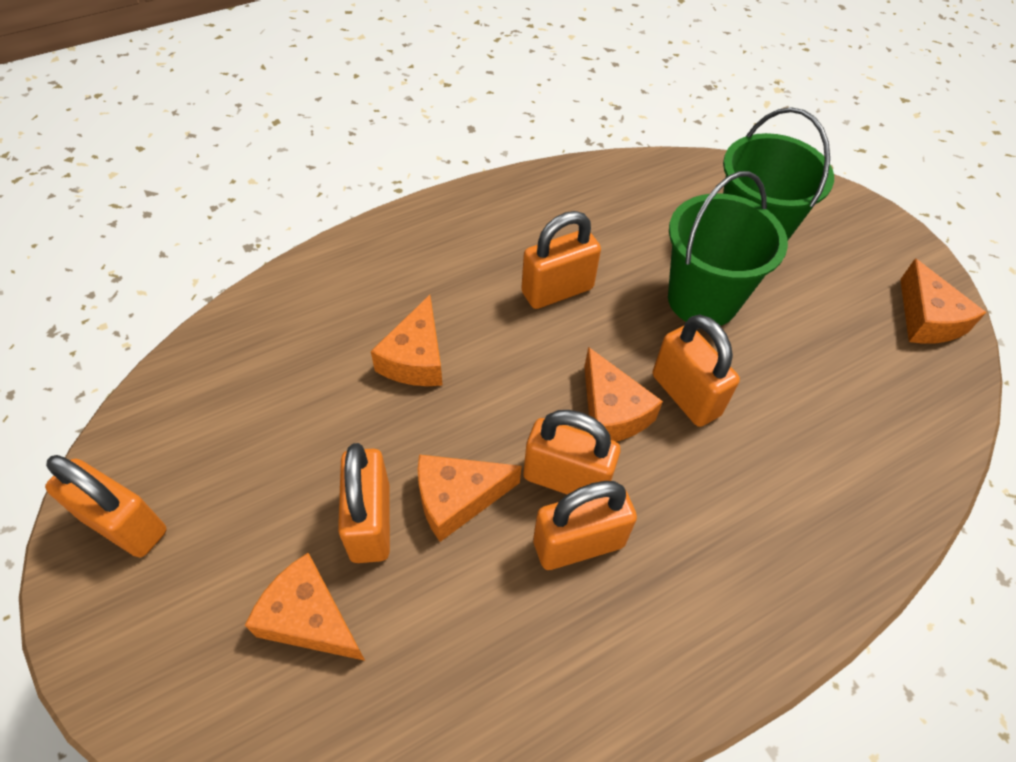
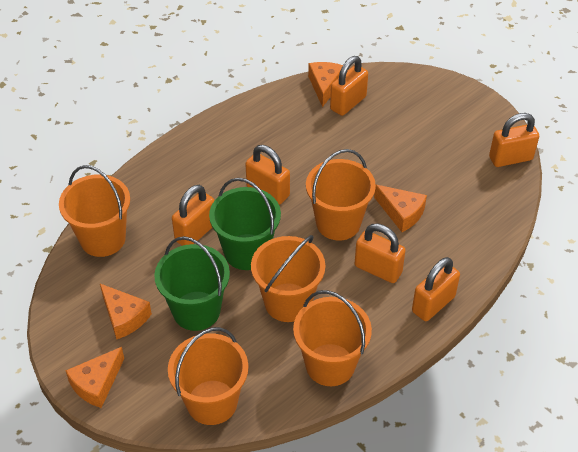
orange bucket: none = 0 -> [59,165,130,257] [168,327,248,425] [251,235,325,322] [293,290,372,386] [306,149,376,240] = 5
orange cheese: [245,553,365,661] [371,295,443,386] [418,455,521,542] [584,347,663,442] [900,258,986,344] = 5 -> [65,347,124,408] [100,284,152,339] [308,62,343,107] [374,185,427,232] = 4

